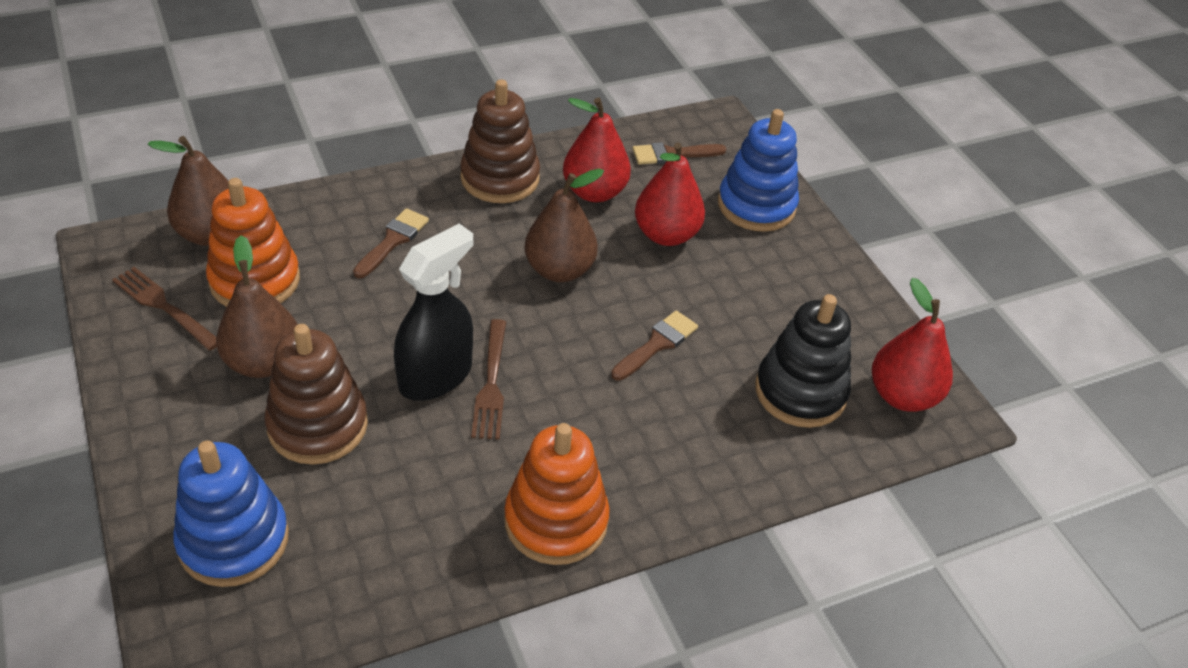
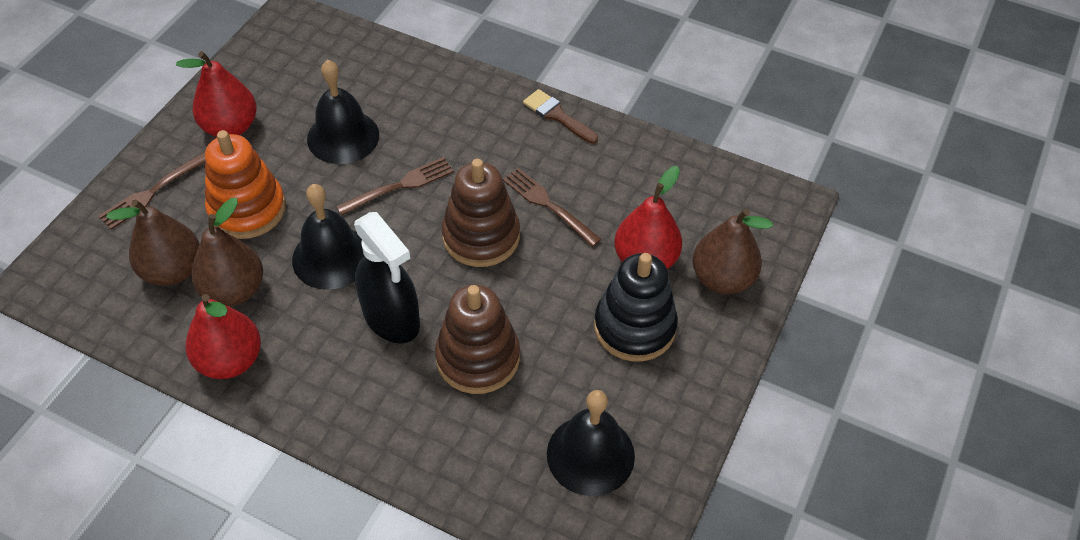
black bell: none = 0 -> [292,184,364,290] [307,60,379,164] [547,390,635,496] = 3
blue stacking toy: [173,441,289,587] [718,109,799,232] = 2 -> none = 0
brown brush: [353,208,429,278] [611,310,698,381] [633,142,726,165] = 3 -> [523,89,598,144] = 1
brown fork: [112,267,217,351] [471,319,506,440] = 2 -> [98,152,206,230] [336,157,454,216] [503,168,602,247] = 3
orange stacking toy: [206,178,300,307] [504,423,610,565] = 2 -> [205,130,286,239] = 1

